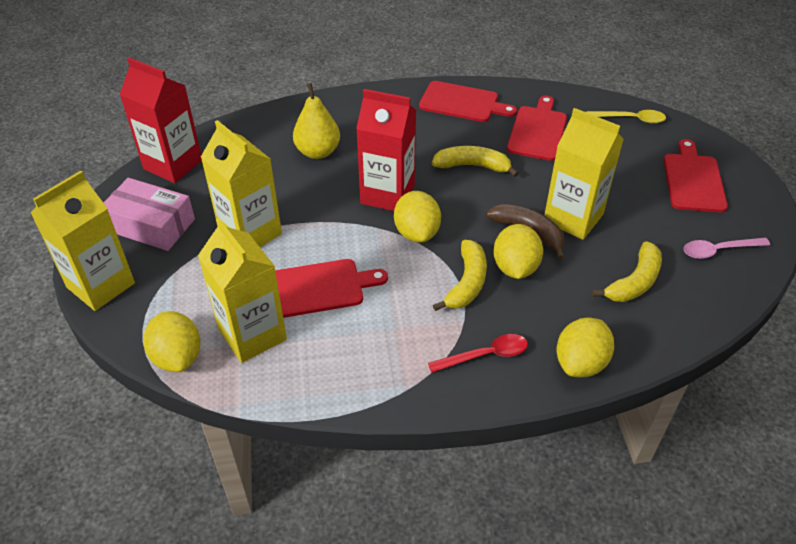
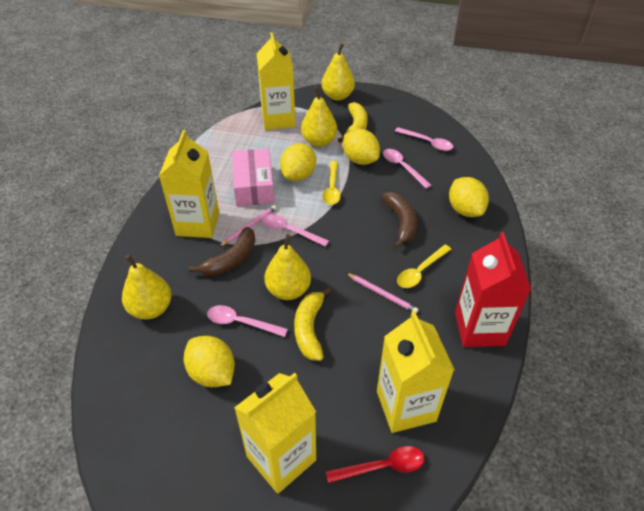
brown banana: [486,204,565,260] = 1 -> [189,227,255,276] [382,192,417,248] = 2
pink pencil: none = 0 -> [219,205,277,247] [346,273,418,313] = 2
pink spoon: [684,238,770,259] = 1 -> [207,305,288,337] [262,214,329,247] [383,149,432,189] [395,127,453,151] = 4
red carton: [119,57,202,183] [356,89,416,211] = 2 -> [455,232,531,347] = 1
red cutting board: [275,259,388,318] [419,81,517,122] [507,96,567,161] [664,139,728,213] = 4 -> none = 0
yellow banana: [432,146,519,177] [433,240,487,311] [592,241,662,302] = 3 -> [294,287,331,361] [338,102,368,143] = 2
yellow pear: [293,83,340,159] = 1 -> [122,255,172,319] [264,234,311,300] [301,87,337,147] [322,44,355,101] = 4
yellow spoon: [586,110,666,124] = 1 -> [322,161,341,205] [397,245,451,288] = 2

